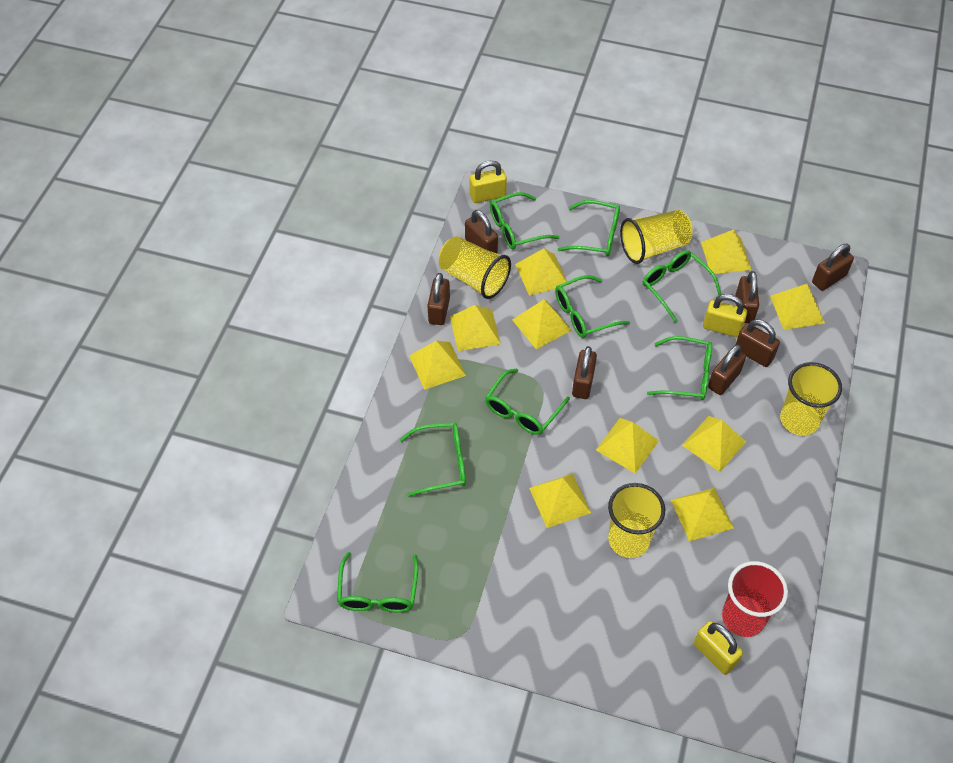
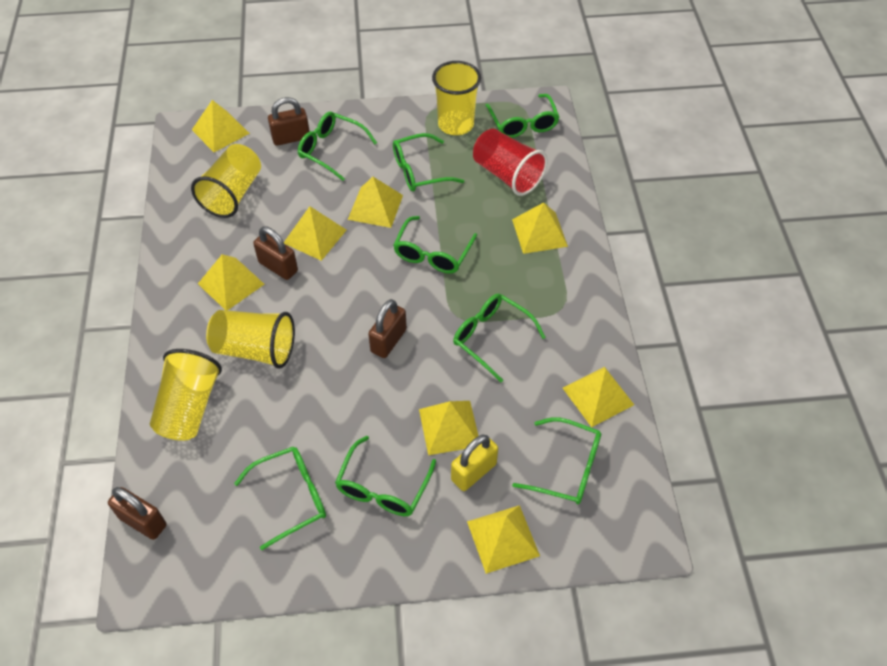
brown padlock: [427,273,450,325] [465,210,498,254] [572,346,597,399] [708,344,746,395] [735,271,759,323] [736,319,780,367] [812,244,854,291] = 7 -> [108,487,166,540] [253,227,298,280] [268,97,310,146] [368,299,407,358] = 4
yellow padlock: [470,160,507,203] [694,621,743,675] [703,294,747,337] = 3 -> [451,435,498,491] = 1
yellow pyramid: [409,341,466,390] [450,305,501,351] [512,300,572,349] [515,248,568,296] [529,474,591,528] [596,418,659,474] [671,488,734,541] [682,416,746,472] [701,229,752,274] [770,284,825,330] = 10 -> [192,100,250,152] [198,254,264,310] [284,206,346,261] [348,177,403,228] [419,401,478,455] [467,505,540,574] [512,202,568,254] [563,367,634,427] = 8

